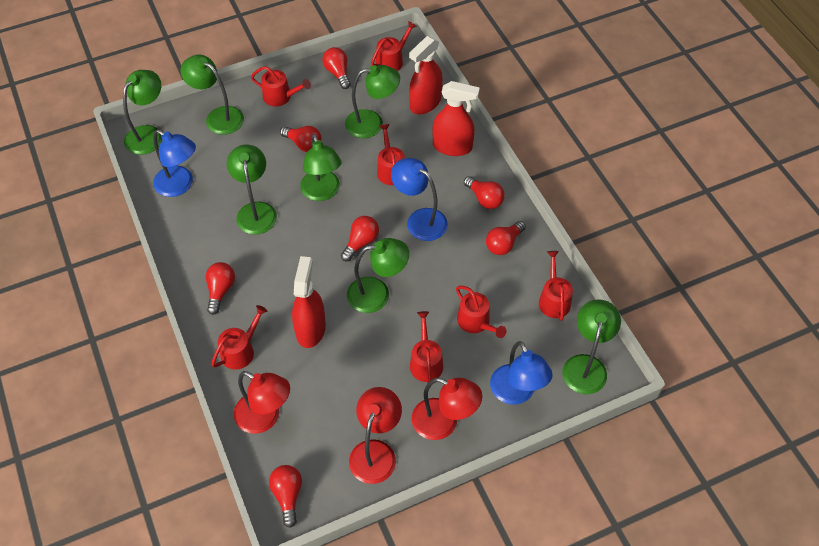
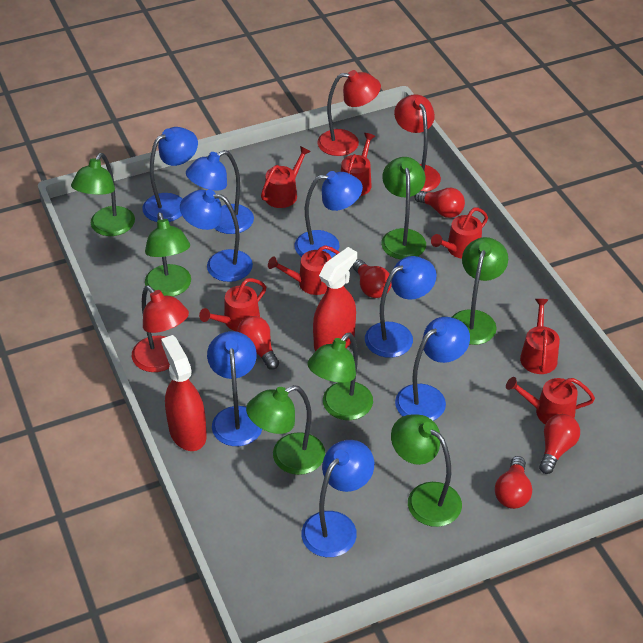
blue lamp: [153,129,196,197] [391,158,448,241] [490,341,553,405] = 3 -> [143,127,198,222] [180,190,253,282] [186,150,254,234] [207,331,263,446] [295,171,363,258] [302,440,374,557] [365,256,437,358] [395,317,470,421] = 8
red light bulb: [206,262,235,315] [269,465,302,528] [280,126,322,152] [322,47,351,89] [341,216,379,261] [464,176,505,209] [486,221,526,255] = 7 -> [237,316,279,370] [353,259,392,298] [414,188,465,218] [495,456,532,509] [539,414,580,474] = 5
red spray bottle: [292,256,326,348] [409,36,443,114] [432,81,480,156] = 3 -> [161,335,207,451] [313,247,357,351] = 2

